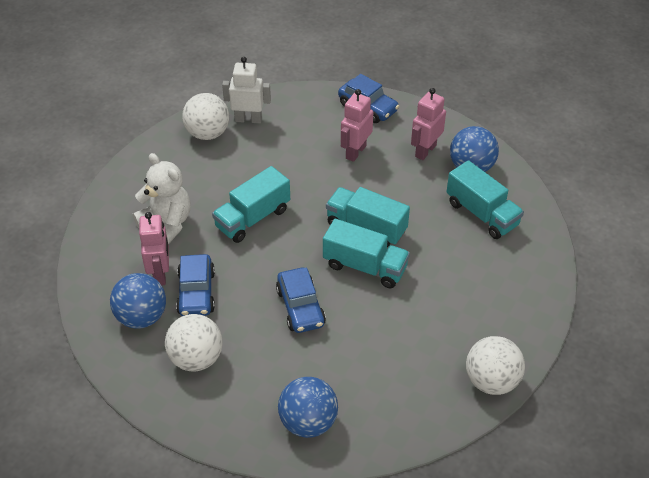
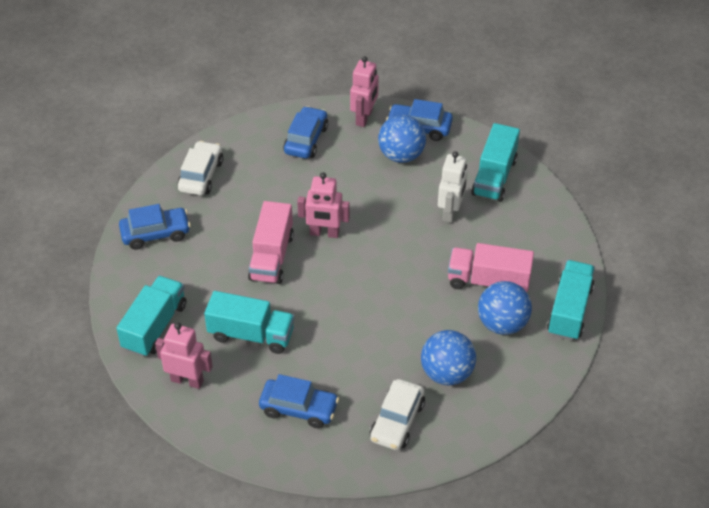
blue car: [176,254,215,316] [276,267,326,333] [338,74,399,123] = 3 -> [119,204,191,250] [259,374,339,429] [283,106,328,159] [386,99,453,141] = 4
pink truck: none = 0 -> [248,201,294,284] [448,243,534,292] = 2
white ball: [165,314,223,371] [182,93,229,140] [466,336,525,395] = 3 -> none = 0
white car: none = 0 -> [177,141,223,195] [370,379,425,450] = 2
white teddy bear: [133,153,190,245] = 1 -> none = 0

